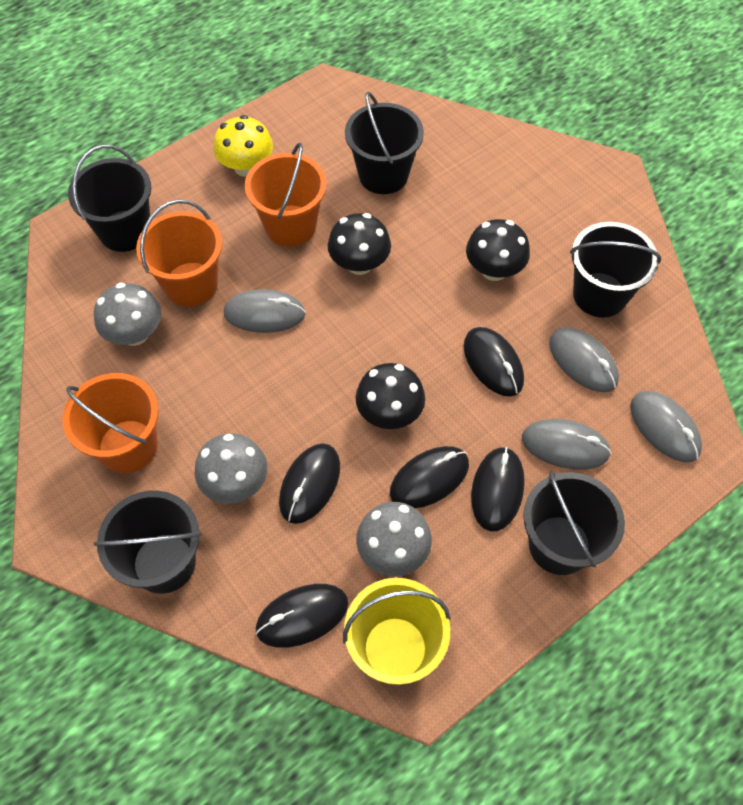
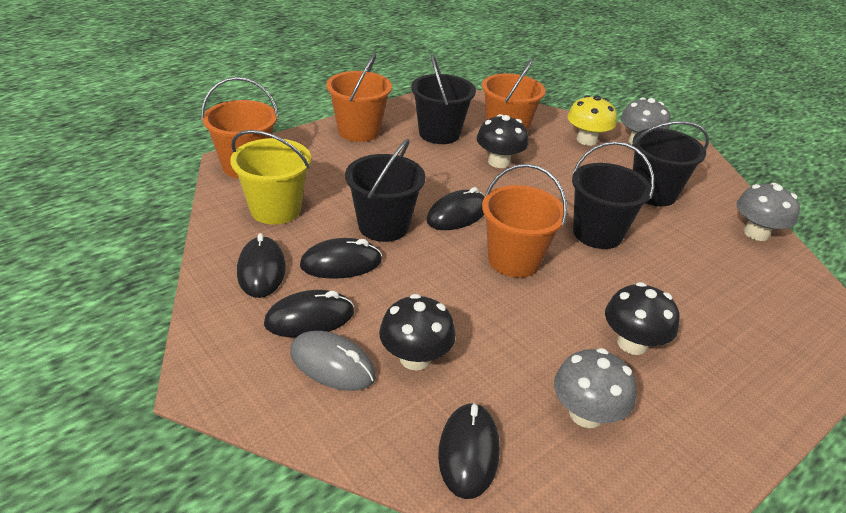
black bucket: [68,145,151,252] [94,491,202,594] [345,91,424,194] [523,471,625,575] [570,222,661,318] = 5 -> [345,139,425,242] [411,54,476,144] [572,141,654,249] [632,121,709,206] = 4
grey mouse: [224,289,306,333] [522,419,611,470] [549,328,619,392] [630,391,702,462] = 4 -> [290,331,376,391] = 1
orange bucket: [62,373,159,473] [136,200,222,307] [245,142,327,246] = 3 -> [201,77,279,179] [326,53,392,142] [482,58,546,131] [482,164,567,278] = 4

